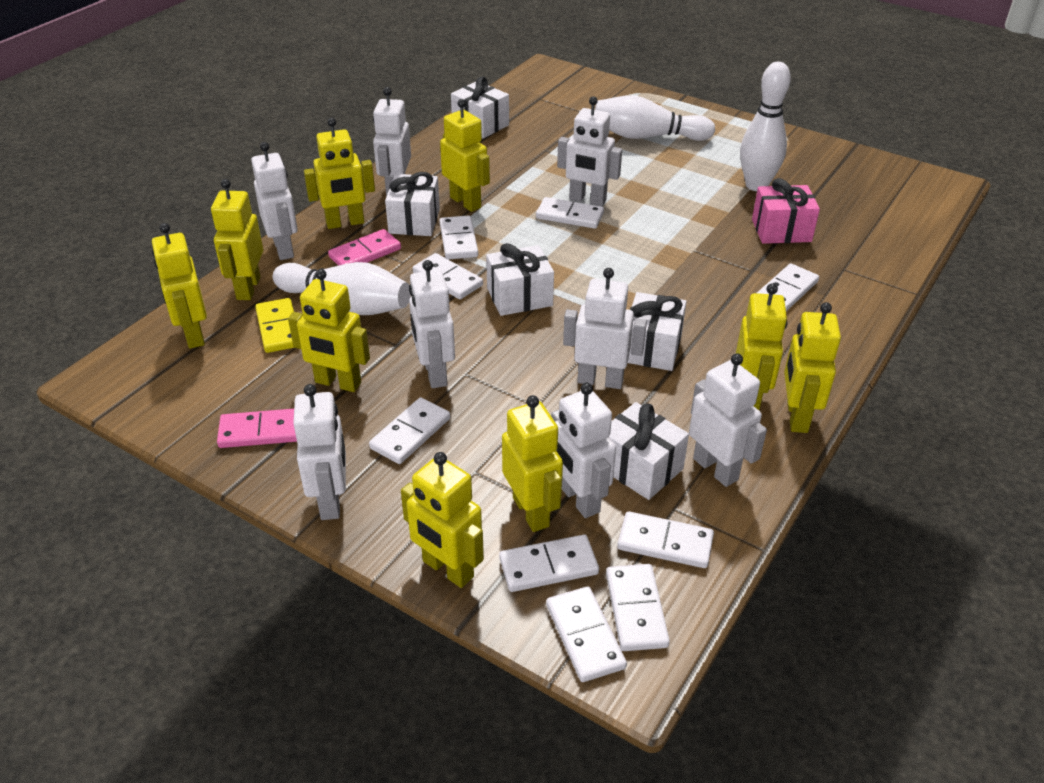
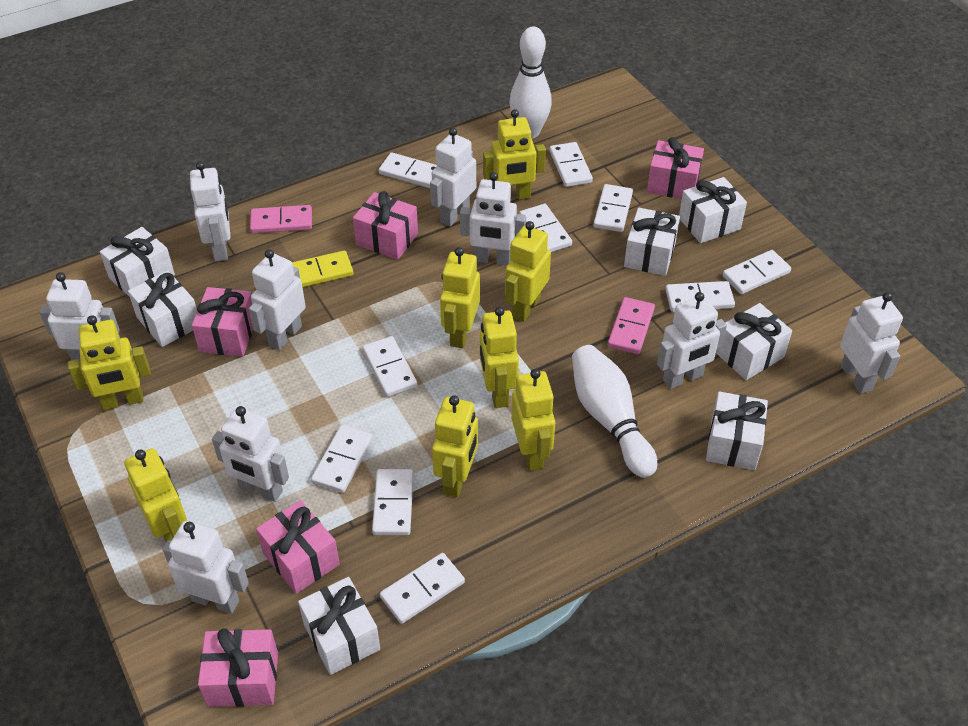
pink gift: [752,178,820,244] = 1 -> [192,287,253,357] [198,629,278,707] [256,500,340,594] [353,191,418,260] [647,137,704,199] = 5
white bowling pin: [273,262,411,315] [595,95,715,141] [740,62,791,191] = 3 -> [509,27,552,138] [572,345,657,478] = 2
white domino: [369,397,450,464] [413,253,483,299] [439,215,478,260] [499,535,599,592] [536,197,604,229] [546,586,627,682] [606,564,670,651] [617,511,714,568] [757,263,819,311] = 9 -> [311,425,373,493] [362,336,417,397] [372,469,413,535] [379,152,437,188] [380,553,465,624] [519,204,572,252] [550,142,593,187] [594,184,633,232] [665,281,735,312] [723,250,791,294] = 10
white gift: [385,172,440,236] [451,77,509,139] [486,243,554,316] [609,402,689,500] [628,292,687,371] = 5 -> [100,227,175,297] [128,270,197,347] [298,577,380,675] [624,208,680,276] [679,177,747,243] [706,391,768,470] [716,303,792,380] = 7
white robot: [251,142,298,260] [293,384,346,520] [373,87,411,197] [409,260,455,388] [551,383,616,518] [557,96,622,206] [563,268,647,389] [689,353,767,487] = 8 -> [39,272,120,362] [162,521,249,614] [190,162,230,262] [212,406,289,502] [249,249,306,350] [430,128,476,227] [460,172,526,266] [657,292,727,389] [840,292,903,394] = 9
yellow robot: [152,223,207,349] [211,179,263,300] [288,269,370,392] [304,118,375,229] [401,452,484,588] [440,99,490,212] [502,395,563,532] [736,283,787,410] [784,302,841,433] = 9 -> [68,315,151,410] [124,448,187,542] [432,395,478,497] [440,247,480,348] [480,307,519,408] [483,109,546,200] [505,221,551,322] [512,369,555,471] = 8

